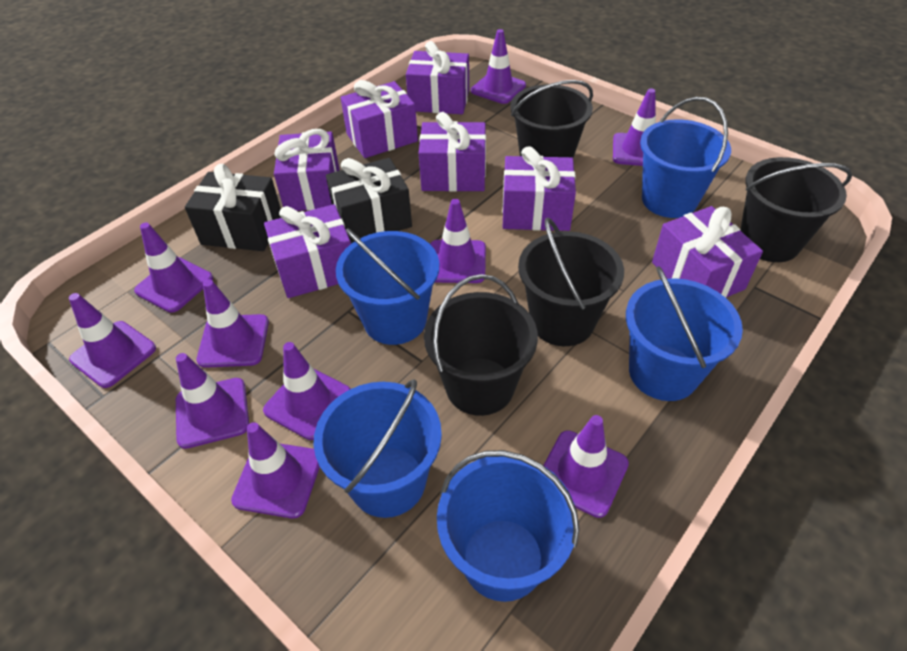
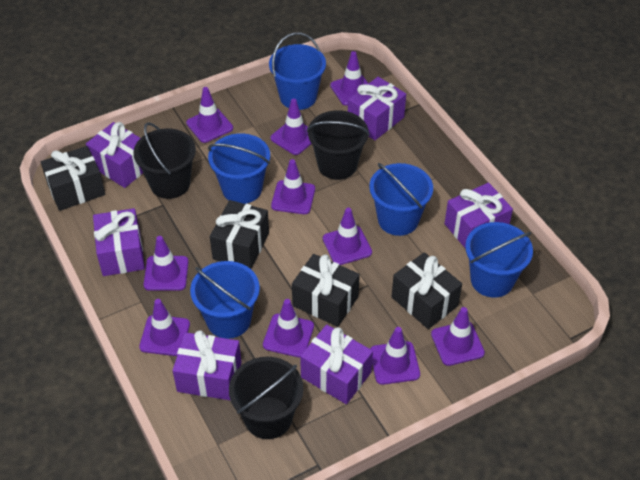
black bucket: [424,274,538,416] [511,80,593,158] [518,217,624,346] [740,157,852,262] = 4 -> [134,122,196,199] [229,357,303,439] [307,110,370,180] = 3
black gift: [185,164,281,251] [326,158,412,244] = 2 -> [41,146,105,211] [210,200,269,269] [292,254,360,327] [391,252,462,329] = 4
purple gift: [264,204,351,298] [274,129,339,211] [340,80,418,158] [406,41,469,114] [419,112,486,192] [502,146,576,231] [652,206,763,298] = 7 -> [86,122,143,188] [93,208,145,276] [173,330,242,400] [300,325,373,404] [348,77,406,140] [444,182,513,249] = 6

